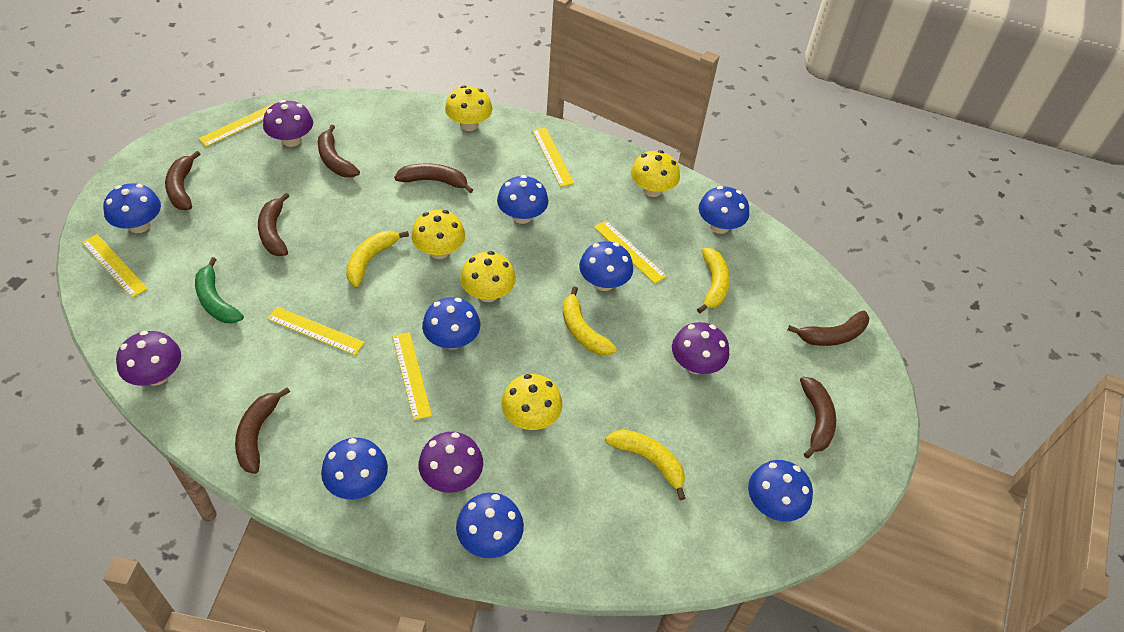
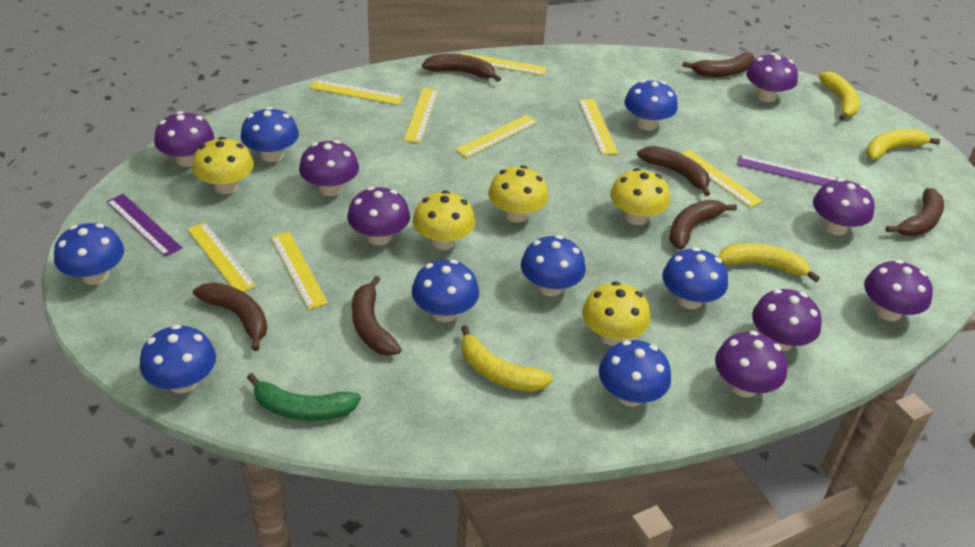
purple mushroom: [116,331,181,386] [263,100,313,147] [418,432,483,493] [672,322,729,374] = 4 -> [154,111,214,167] [299,140,359,196] [347,187,410,245] [715,331,787,397] [746,53,798,102] [752,289,822,351] [813,178,875,235] [864,260,933,321] = 8
purple ruler: none = 0 -> [107,194,182,257] [737,155,838,186] = 2
yellow ruler: [82,234,148,298] [199,104,273,147] [267,307,365,355] [392,332,432,420] [532,128,574,187] [594,220,667,284] = 6 -> [187,222,256,292] [271,232,328,309] [310,79,403,105] [404,88,439,143] [455,115,538,158] [461,52,547,76] [579,99,618,155] [681,150,763,208] = 8

